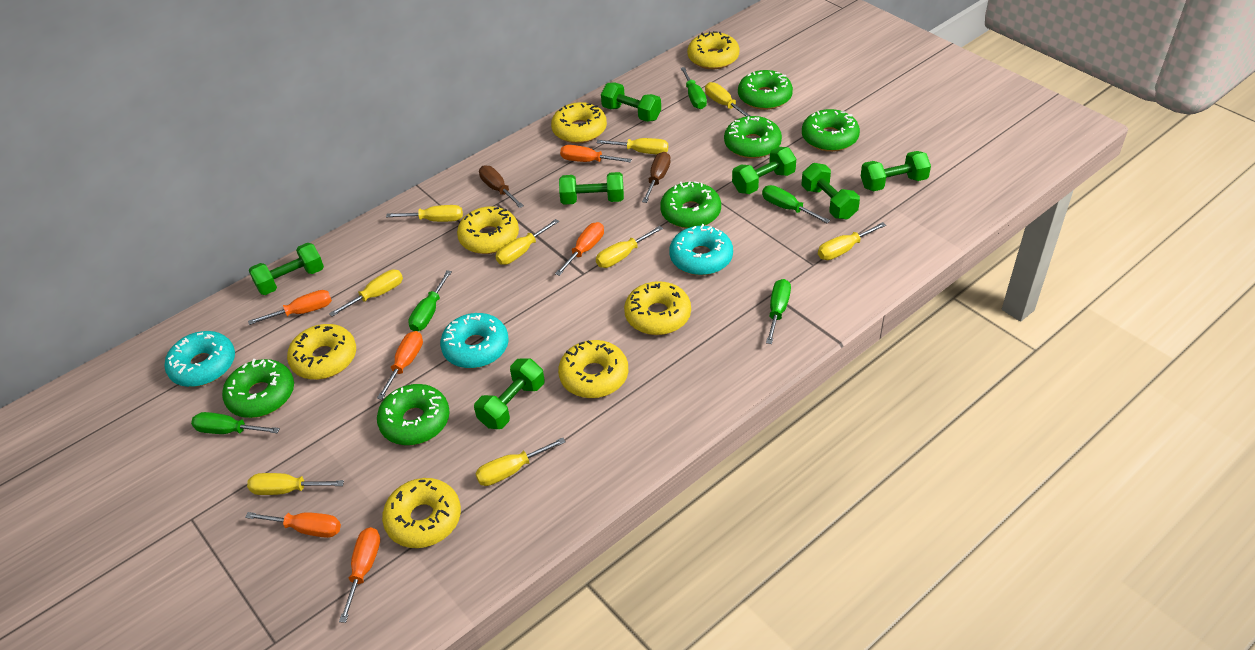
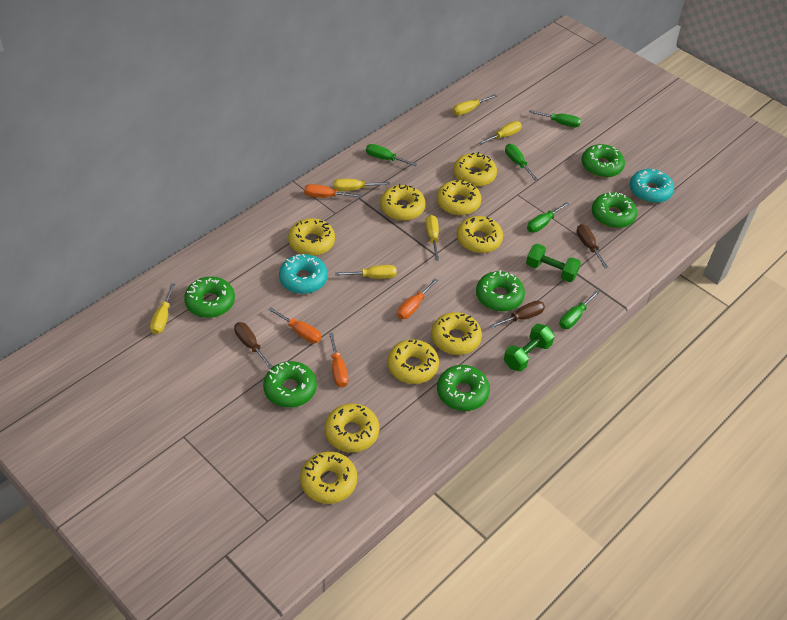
brown screwdriver: [479,165,524,208] [642,152,671,203] = 2 -> [234,322,273,369] [489,301,545,329] [576,224,608,268] = 3
green dumbbell: [249,243,324,295] [474,358,544,429] [559,172,624,205] [601,83,661,122] [732,147,796,194] [802,163,860,219] [861,151,931,191] = 7 -> [504,324,555,371] [526,244,581,282] = 2
orange screwdriver: [245,512,341,538] [248,290,332,325] [339,527,380,623] [377,331,423,400] [555,222,604,276] [560,145,632,163] = 6 -> [269,307,321,343] [304,184,361,198] [329,333,348,387] [397,278,438,319] = 4
turquoise donut: [165,331,235,387] [440,313,509,368] [669,224,733,275] = 3 -> [279,254,328,294] [630,169,674,203] = 2
yellow donut: [287,324,356,380] [382,478,461,548] [457,206,519,254] [551,102,607,143] [558,340,628,398] [624,281,691,335] [687,31,739,69] = 7 -> [288,218,335,256] [300,451,357,504] [325,403,379,452] [380,184,426,221] [387,339,439,384] [431,312,482,355] [436,179,482,215] [453,152,497,187] [457,216,503,253] = 9
yellow screwdriver: [247,473,344,495] [329,270,403,317] [386,205,463,222] [475,438,566,486] [495,219,559,265] [596,138,668,154] [596,226,663,268] [705,82,751,117] [818,222,886,260] = 9 -> [150,283,175,334] [333,179,390,191] [335,265,397,279] [425,215,439,260] [452,94,497,116] [478,121,522,145] = 6

